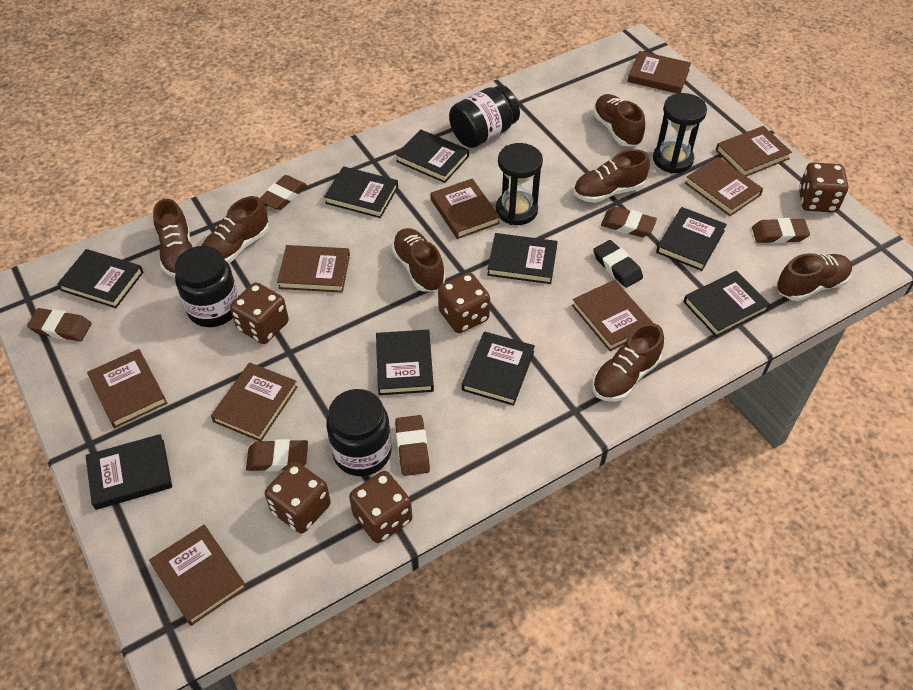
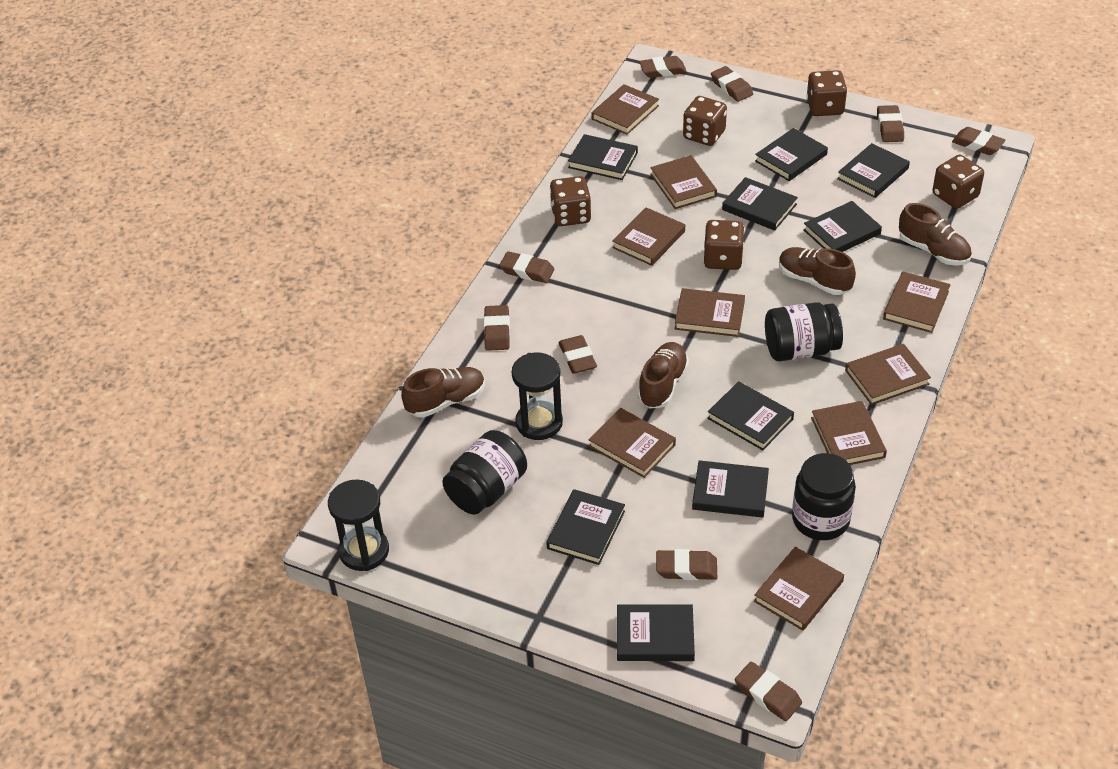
black eraser: [593,240,643,288] = 1 -> none = 0
brown eraser: [27,308,92,341] [246,439,308,472] [260,175,307,210] [395,415,430,476] [601,207,657,237] [752,218,810,243] = 6 -> [484,305,510,351] [499,251,554,283] [558,335,597,374] [639,56,687,78] [656,549,717,580] [711,66,753,102] [735,662,802,721] [877,105,904,142] [952,127,1006,155] = 9
brown shoe: [153,199,193,278] [202,196,269,264] [391,228,446,292] [574,149,650,203] [592,323,664,402] [593,94,645,146] [777,253,852,301] = 7 -> [401,367,485,418] [638,342,689,408] [779,247,856,295] [899,203,972,265] = 4

